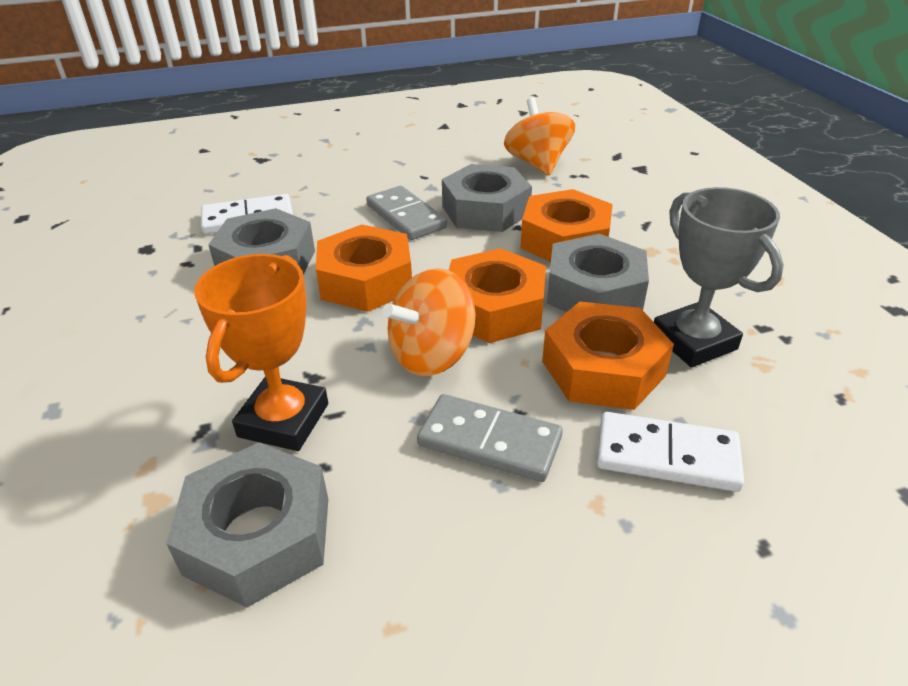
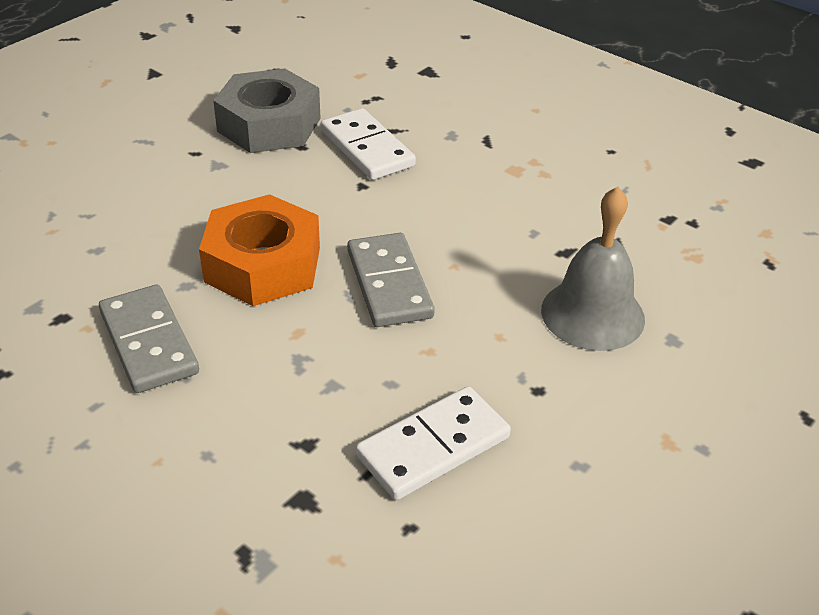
grey bell: none = 0 -> [541,186,645,351] = 1
grey nut: [166,442,328,608] [208,208,315,275] [442,164,532,232] [547,234,649,312] = 4 -> [213,68,321,153] = 1
grey trophy: [654,187,784,367] = 1 -> none = 0
orange nut: [316,225,412,312] [449,248,546,343] [521,189,613,262] [542,302,674,410] = 4 -> [199,194,320,306] = 1
orange spinning top: [382,268,475,376] [504,97,575,176] = 2 -> none = 0
orange trophy: [194,254,328,451] = 1 -> none = 0

